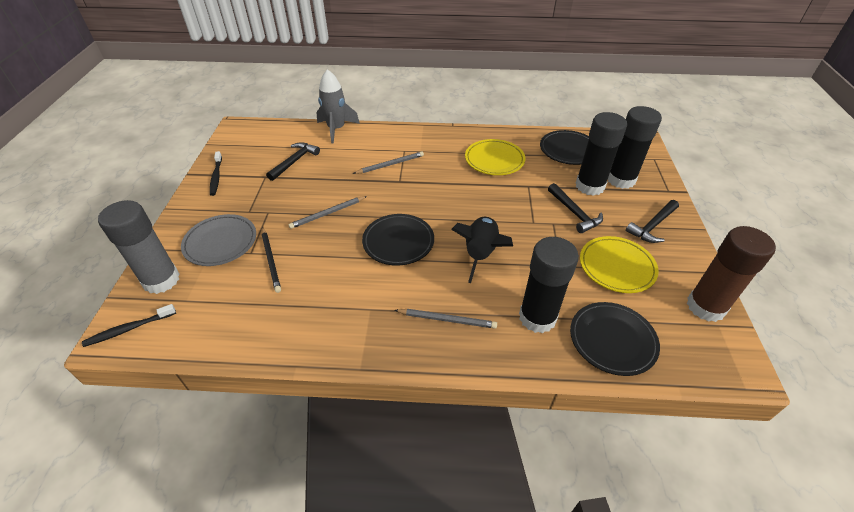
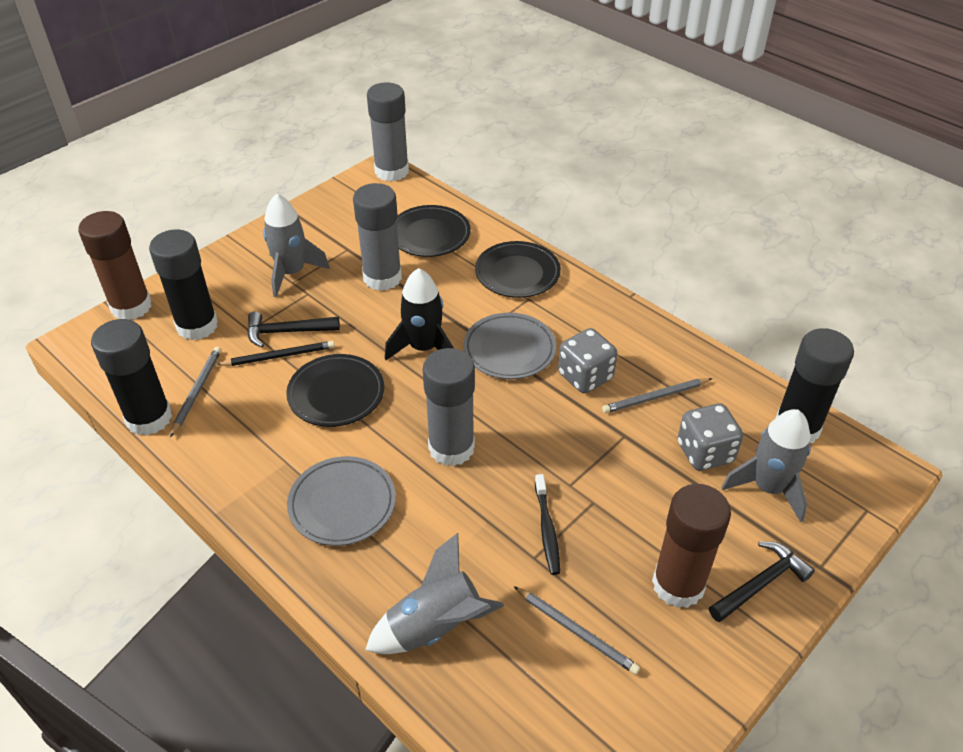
black hammer: [266,142,320,181] [548,183,603,233] [626,200,679,243] = 3 -> [247,311,340,348] [709,541,815,622] = 2
black toothbrush: [82,304,176,347] [210,151,222,196] = 2 -> [535,474,560,575] = 1
brown glue stick: [687,226,776,322] = 1 -> [78,211,152,320] [652,484,731,608] = 2
grey dice: none = 0 -> [558,328,617,393] [678,403,743,471] = 2
grey glue stick: [98,200,180,294] = 1 -> [353,183,402,291] [367,82,409,181] [423,348,475,466] = 3
grey plate: [181,214,256,266] = 1 -> [287,456,396,546] [463,313,556,379] = 2
grey rocket: [316,69,360,144] = 1 -> [263,194,330,297] [366,533,504,654] [722,409,811,523] = 3
yellow plate: [465,139,526,175] [580,236,659,293] = 2 -> none = 0

